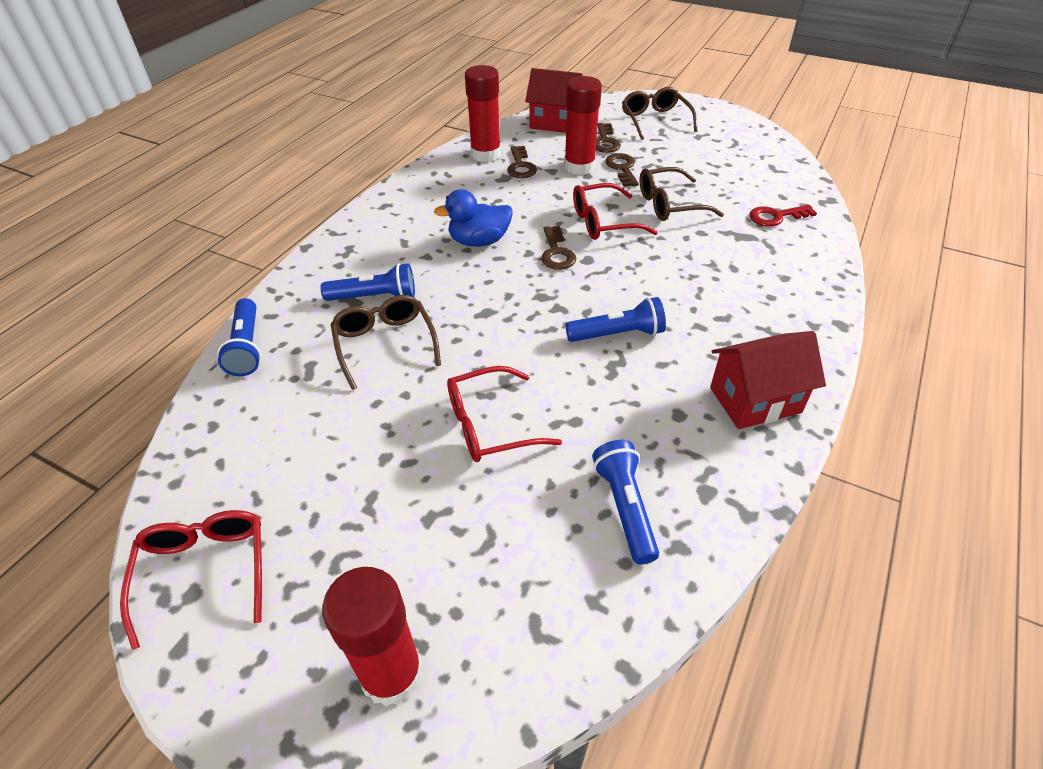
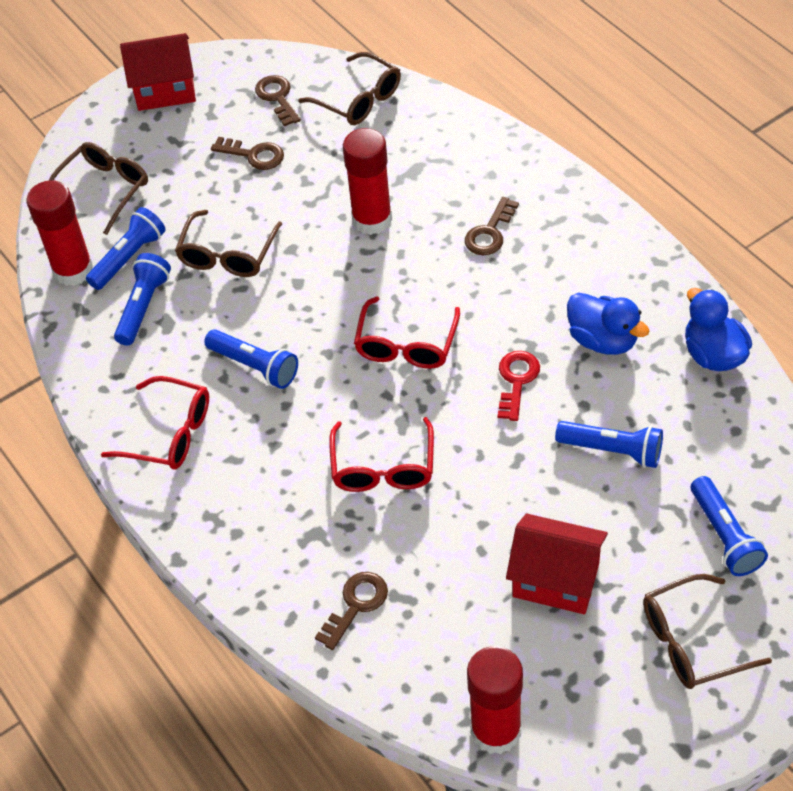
blue duck: [434,189,513,247] = 1 -> [567,293,650,355] [685,288,752,371] = 2
blue flashlight: [217,298,261,376] [320,263,415,301] [565,297,666,342] [592,440,659,564] = 4 -> [86,207,166,290] [114,253,171,346] [204,329,298,389] [555,421,663,468] [691,476,768,576] = 5
brown glasses: [330,295,441,390] [622,87,698,140] [639,167,724,221] = 3 -> [49,142,148,235] [175,210,282,277] [298,52,401,125] [643,574,772,689] = 4

